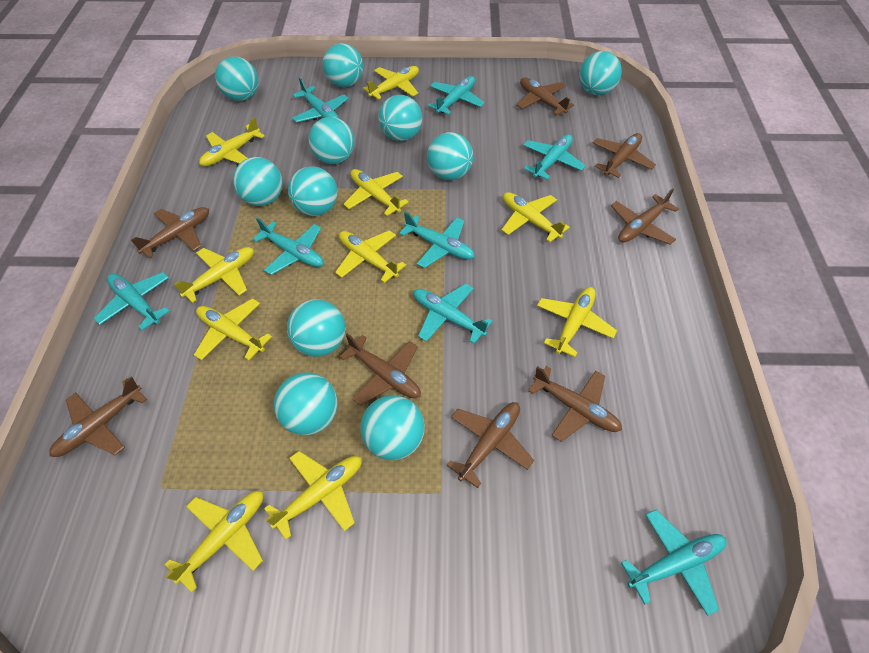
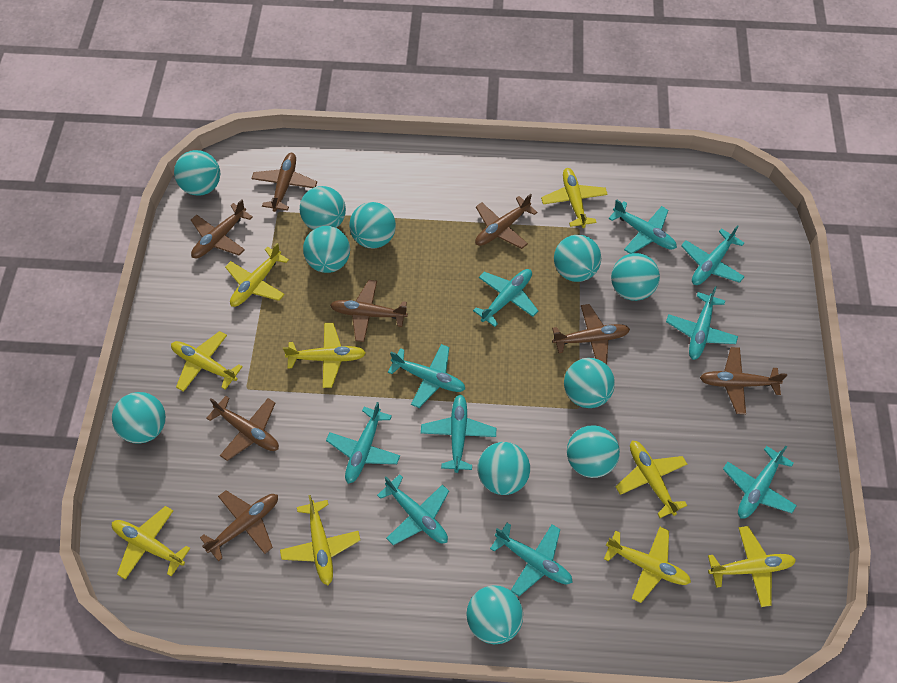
turquoise plane: [94,272,170,330] [253,218,323,275] [292,78,349,122] [399,212,475,268] [413,284,493,344] [428,76,485,115] [523,134,586,180] [621,510,727,616] = 8 -> [326,402,400,484] [377,474,449,545] [388,344,465,408] [421,394,496,473] [473,269,538,327] [490,523,573,596] [609,199,677,254] [666,286,738,360] [681,225,745,285] [723,446,797,519] = 10
yellow plane: [164,491,263,593] [174,247,254,303] [194,298,272,360] [199,117,265,166] [264,451,362,540] [335,230,406,283] [343,169,409,216] [363,66,419,100] [502,192,570,242] [537,287,617,357] = 10 -> [112,506,191,580] [171,331,243,392] [225,243,289,307] [280,495,360,585] [283,323,366,388] [541,168,608,228] [604,527,691,603] [615,441,687,518] [708,526,796,607] = 9

